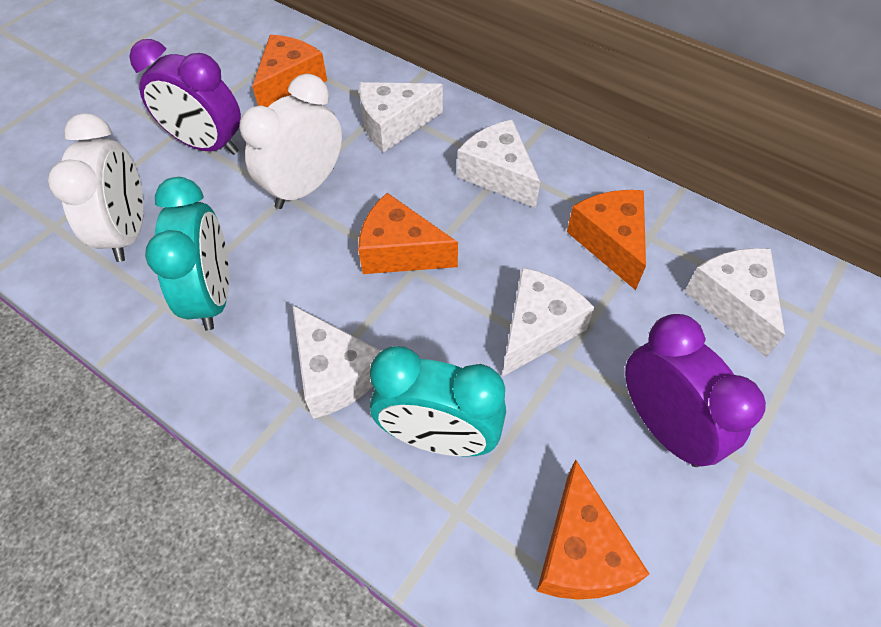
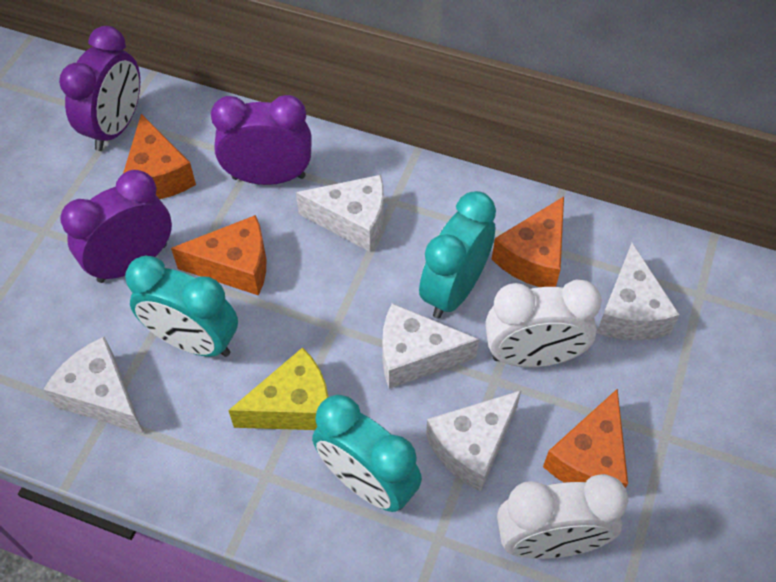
purple clock: [129,39,241,155] [625,314,766,467] = 2 -> [59,26,140,151] [60,170,172,283] [211,95,312,185] = 3
turquoise clock: [145,177,229,331] [370,346,506,457] = 2 -> [125,255,238,357] [312,395,422,512] [419,191,496,319] = 3
yellow cheese: none = 0 -> [228,347,329,430] = 1

